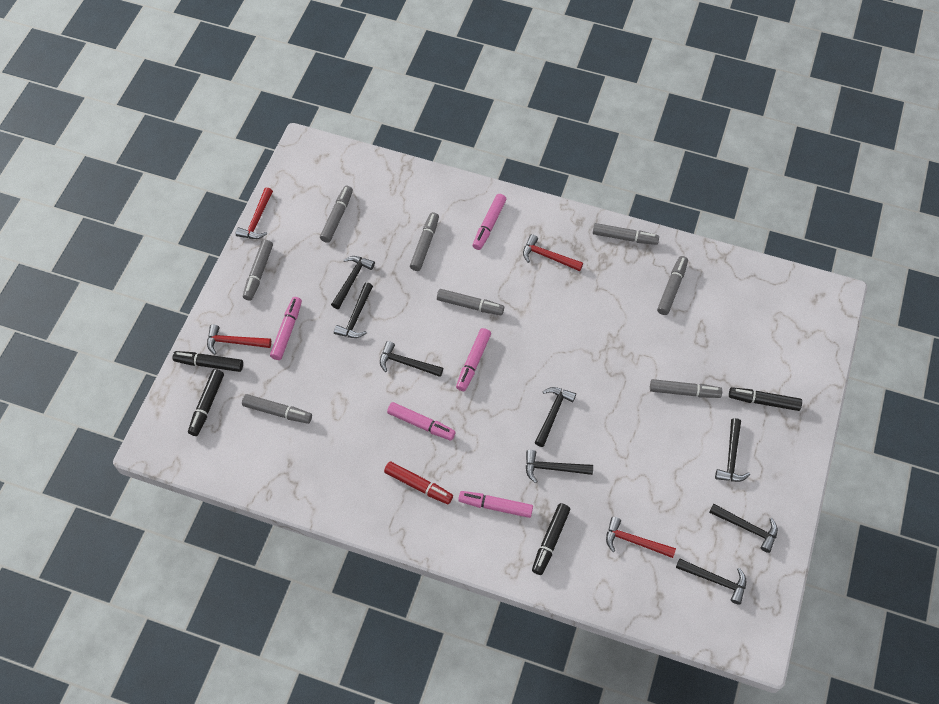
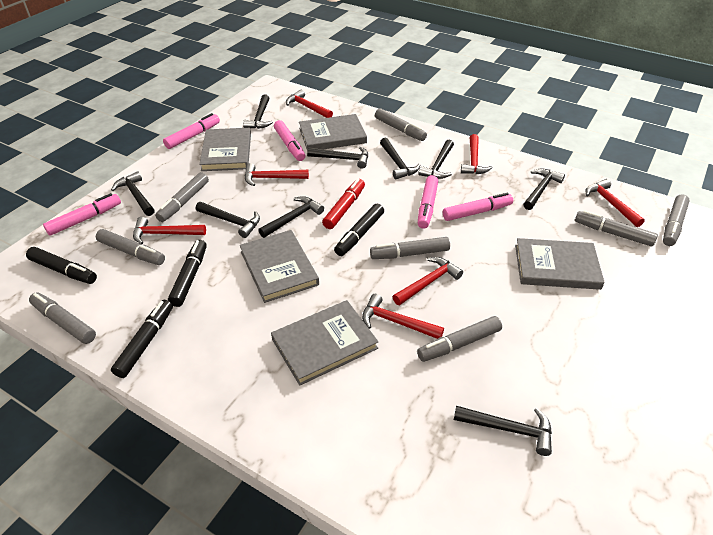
black hammer: [331,256,375,309] [334,282,373,338] [380,341,443,377] [526,450,593,483] [535,387,576,447] [676,558,746,605] [709,504,778,553] [715,418,750,482] = 8 -> [111,171,155,216] [196,202,260,238] [243,94,273,129] [258,196,324,238] [307,146,368,169] [380,138,420,179] [418,140,454,179] [454,406,552,456] [523,169,565,210] = 9
grey book: none = 0 -> [199,128,251,171] [240,230,319,303] [271,300,378,386] [299,114,367,150] [515,238,605,290] = 5
red hammer: [207,324,271,355] [236,187,273,239] [523,234,583,271] [606,517,676,558] = 4 -> [133,217,206,244] [245,163,309,186] [286,90,333,118] [362,294,444,339] [393,257,463,305] [461,134,493,174] [585,179,645,227] = 7

